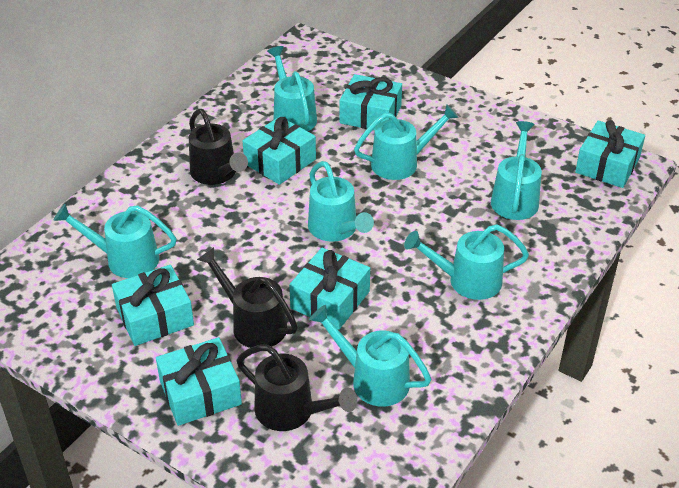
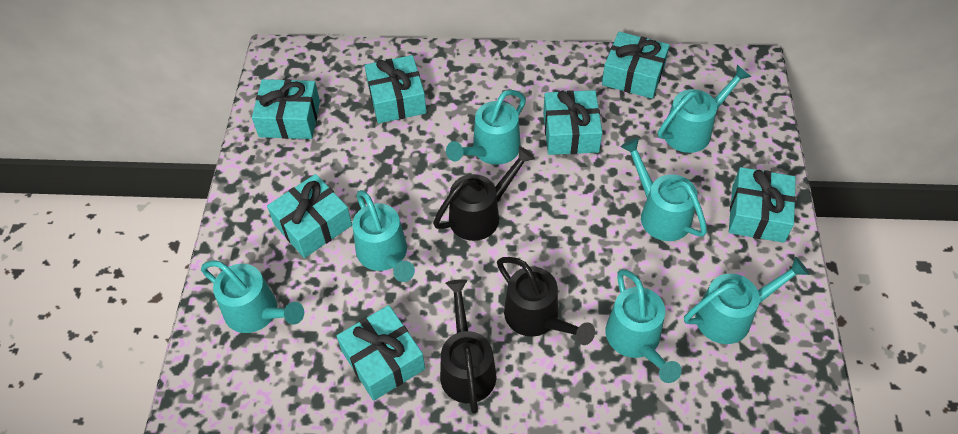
turquoise gift: [112,265,194,346] [156,337,242,426] [243,116,316,185] [289,248,370,330] [340,74,402,130] [575,120,645,188] = 6 -> [252,79,320,139] [267,174,352,258] [337,305,425,401] [365,55,426,123] [543,90,602,155] [602,32,670,99] [729,167,796,243] = 7

